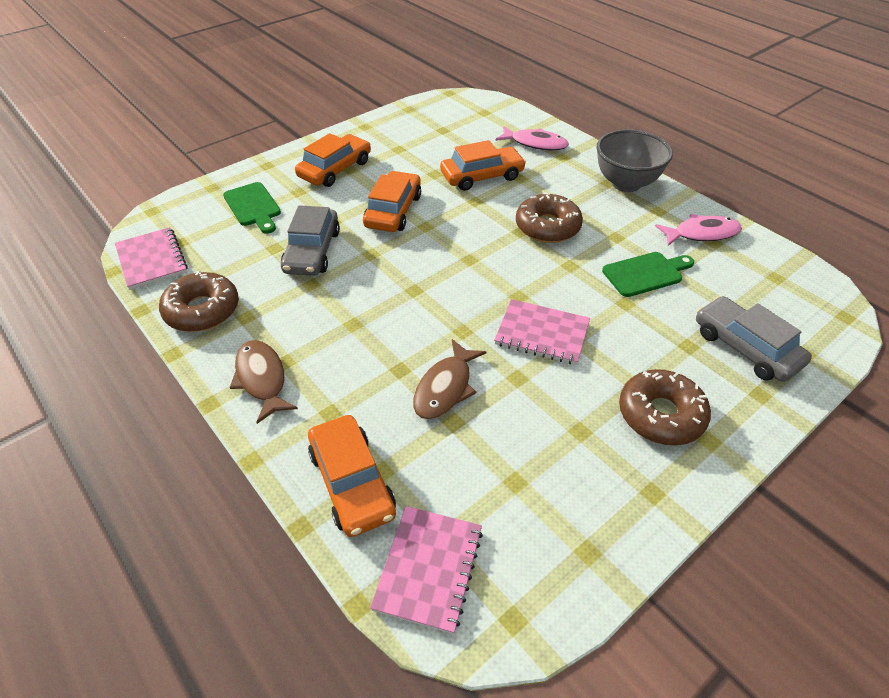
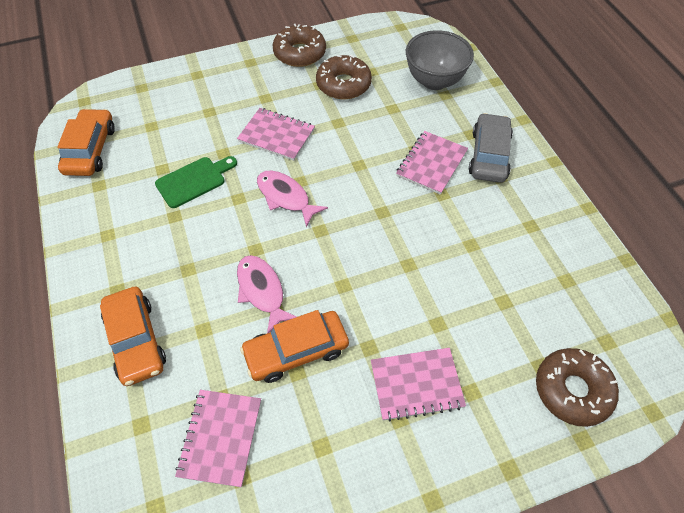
brown fish: [230,340,298,424] [413,339,486,419] = 2 -> none = 0
green cutting board: [223,182,281,234] [602,252,694,297] = 2 -> [155,156,237,208] = 1
grey car: [281,205,340,276] [696,296,812,382] = 2 -> [469,113,513,183] = 1
orange car: [295,133,371,187] [308,415,396,537] [363,171,421,232] [440,140,526,191] = 4 -> [57,109,115,176] [100,287,166,386] [240,310,349,383] = 3
pink notebook: [115,227,188,290] [370,506,483,634] [494,299,590,365] = 3 -> [175,390,261,487] [237,108,315,161] [371,348,466,421] [396,131,468,195] = 4

